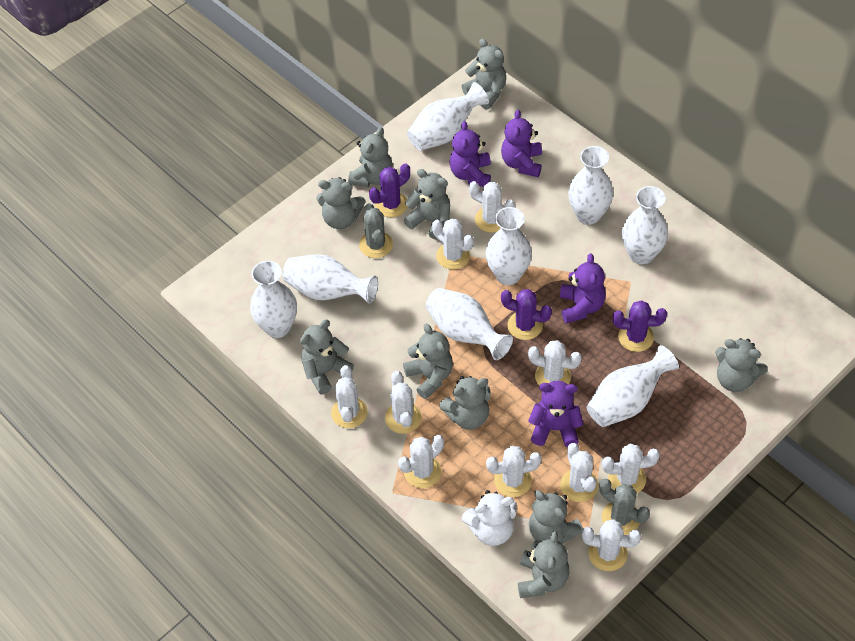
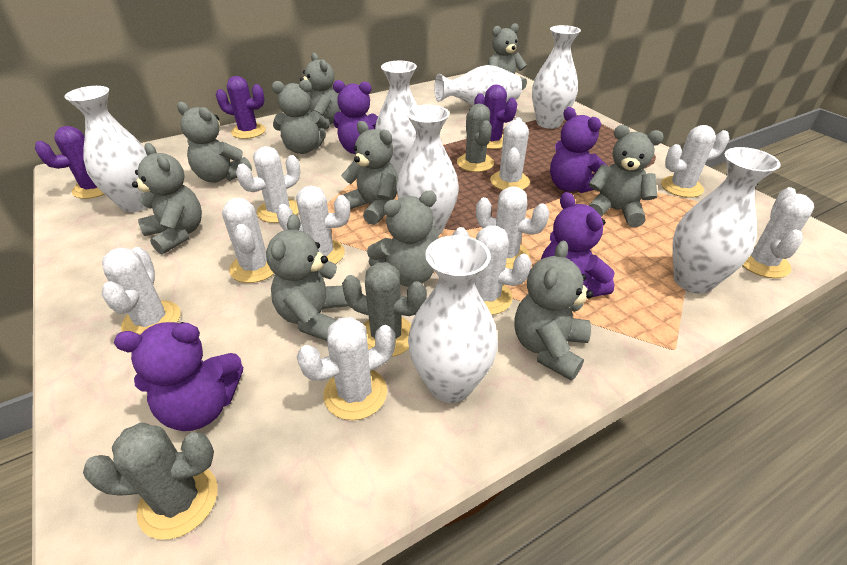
grey cactus: [359,203,393,258] [599,479,650,535] = 2 -> [83,423,218,539] [342,262,427,357] [457,103,494,172] = 3
white teddy bear: [462,490,517,546] = 1 -> none = 0
white vase: [250,261,297,338] [283,254,378,304] [407,82,489,151] [426,288,513,360] [486,207,532,285] [568,146,613,225] [587,345,679,427] [622,186,668,265] = 8 -> [64,86,148,212] [375,61,418,176] [396,105,459,235] [408,235,498,403] [434,65,522,106] [532,25,581,129] [672,147,781,294] = 7

